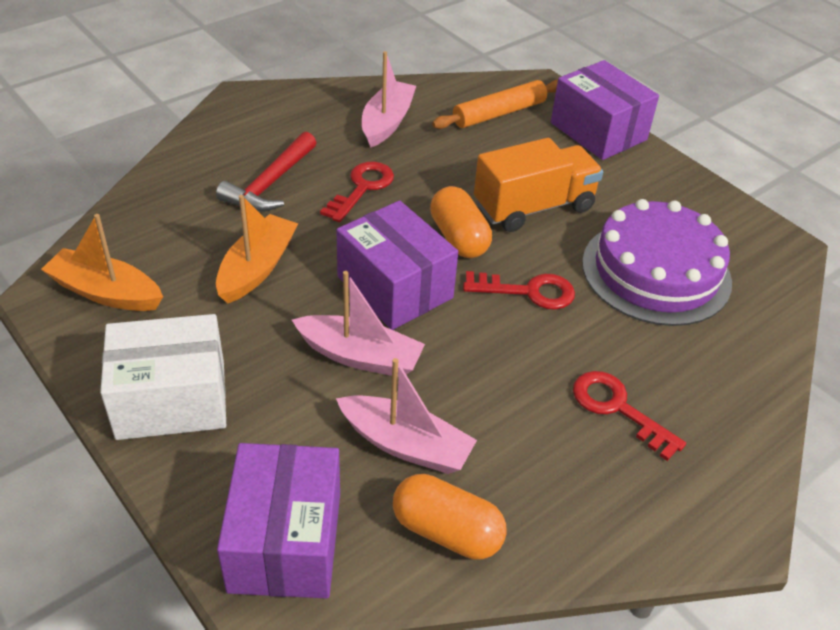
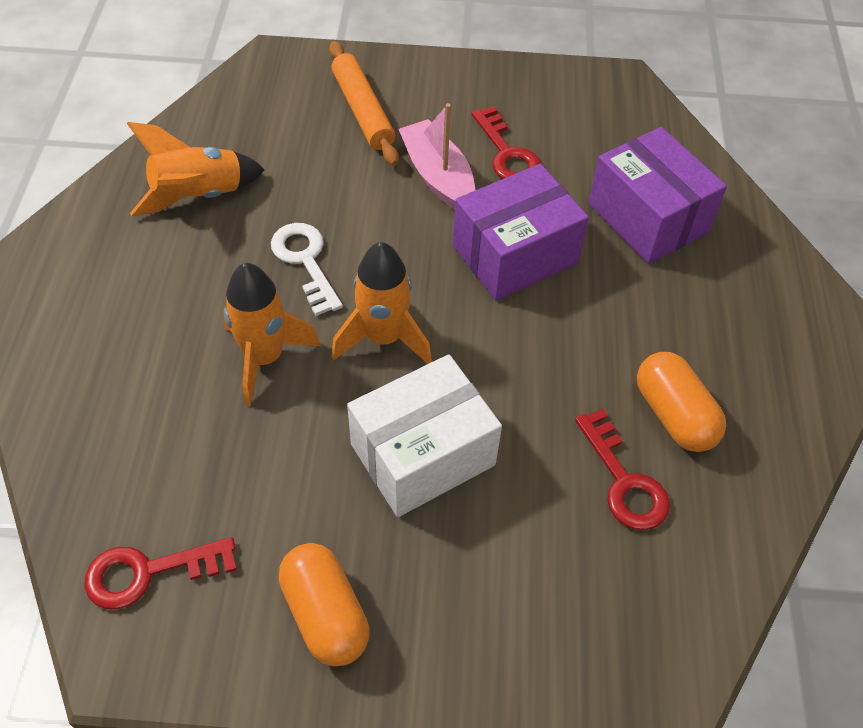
orange boat: [41,214,163,311] [216,195,298,304] = 2 -> none = 0
orange rocket: none = 0 -> [127,122,265,216] [223,263,321,406] [332,242,432,364] = 3
orange truck: [474,138,603,232] = 1 -> none = 0
pink boat: [292,271,425,377] [336,358,477,474] [362,51,416,148] = 3 -> [399,103,475,210] = 1
purple box: [217,443,340,598] [336,200,458,330] [551,60,659,160] = 3 -> [453,164,589,301] [588,127,727,264] = 2
purple cake: [582,199,732,326] = 1 -> none = 0
red hammer: [216,132,316,212] = 1 -> none = 0
white key: none = 0 -> [271,223,343,316] = 1

